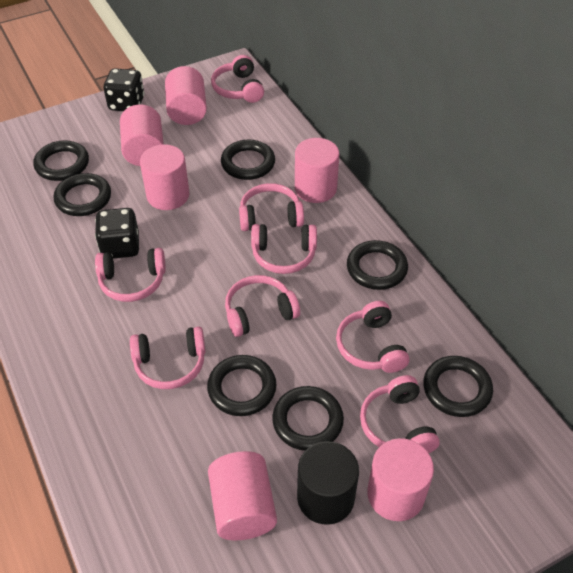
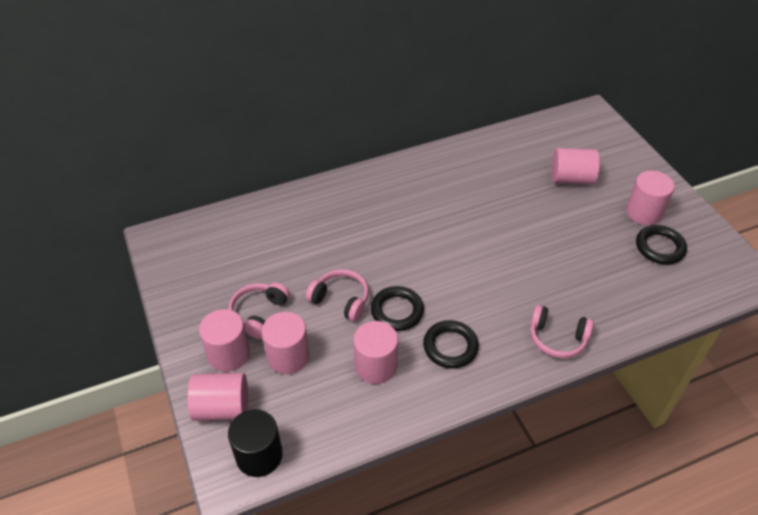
black dice: [95,208,139,259] [104,68,145,111] = 2 -> none = 0
black ring: [33,140,89,181] [54,173,111,216] [207,355,276,416] [221,139,275,180] [272,386,344,451] [347,240,408,290] [423,356,493,417] = 7 -> [371,286,424,331] [423,320,479,369] [636,225,687,264] = 3
pink headphones: [95,248,166,302] [130,327,206,389] [211,55,264,103] [225,275,300,337] [239,183,304,231] [251,224,317,274] [336,301,410,373] [360,375,440,453] = 8 -> [229,282,290,339] [306,269,369,322] [530,305,594,358] = 3

